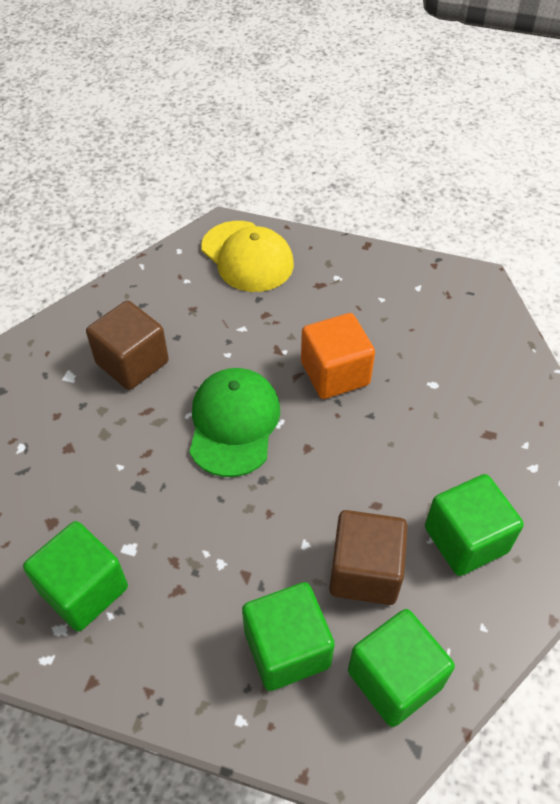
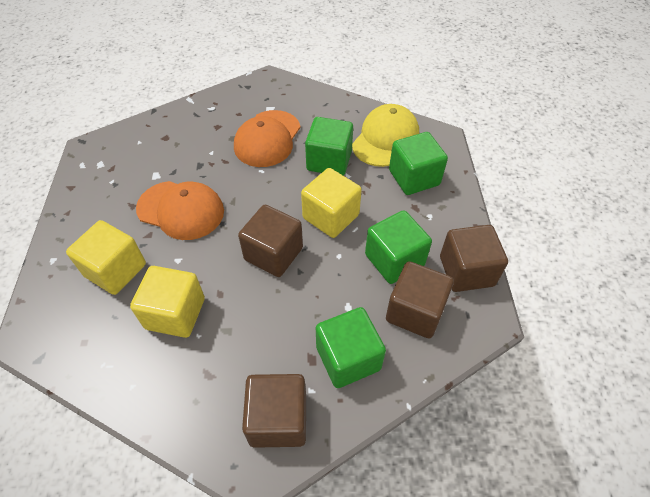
brown cube: [86,301,169,390] [329,510,408,605] = 2 -> [238,205,303,277] [242,374,306,448] [386,261,454,338] [440,225,508,292] = 4
green cap: [189,368,280,477] = 1 -> none = 0
orange cap: none = 0 -> [136,181,224,240] [234,110,301,167] = 2
orange cube: [301,313,375,399] = 1 -> none = 0
yellow cube: none = 0 -> [66,220,146,295] [130,266,205,338] [301,168,362,238] = 3

